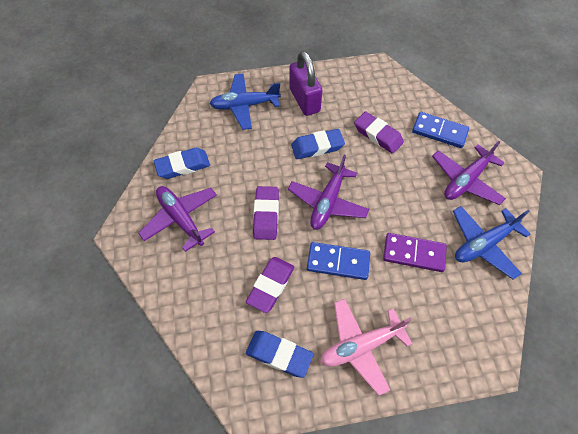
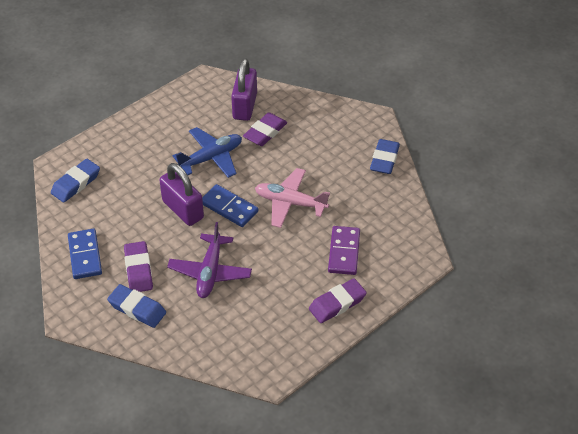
blue plane: [210,73,281,130] [453,206,530,279] = 2 -> [173,127,242,178] = 1
purple padlock: [289,51,322,116] = 1 -> [159,163,204,226] [231,58,257,121] = 2
purple plane: [138,186,217,252] [288,155,369,230] [432,141,506,205] = 3 -> [167,222,252,298] = 1

